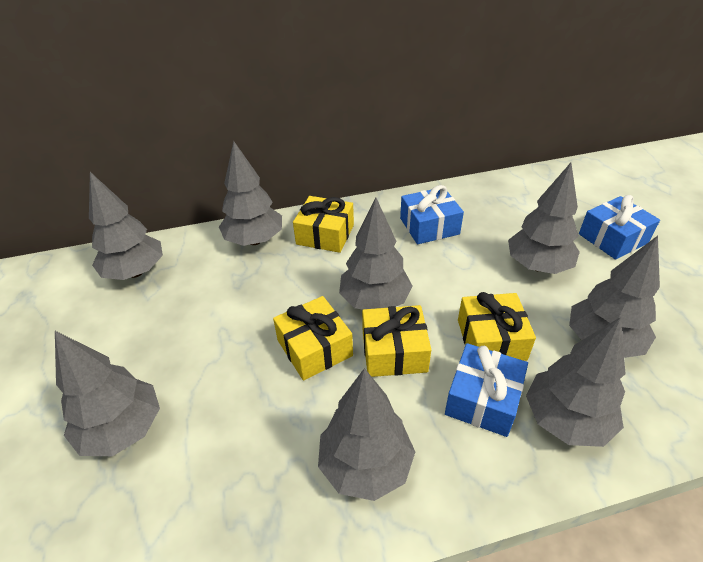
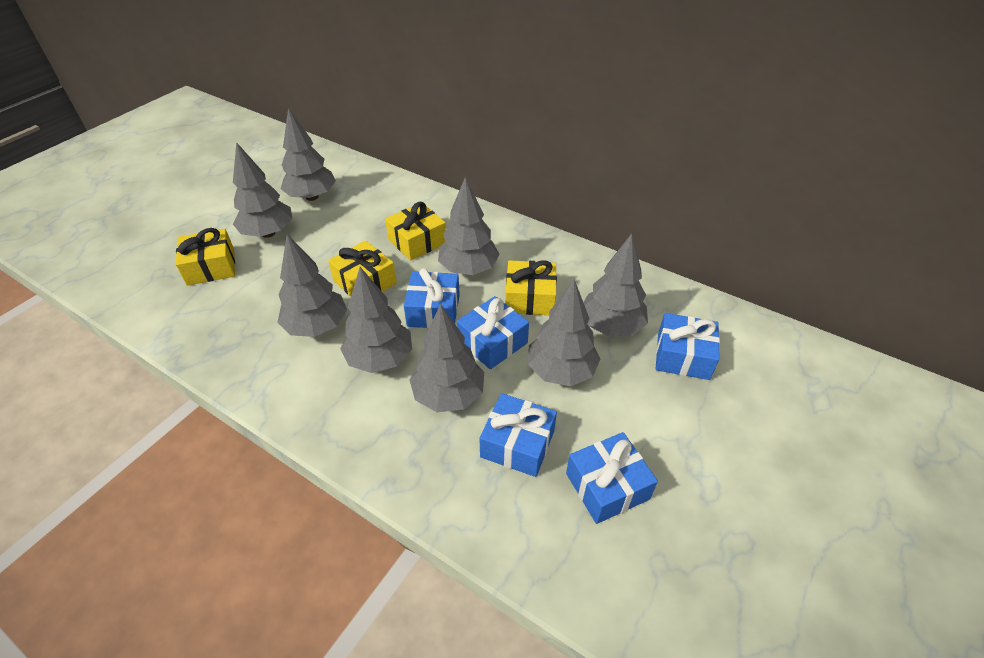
blue gift: [400,185,464,244] [445,343,528,437] [579,195,660,260] = 3 -> [404,268,460,328] [457,296,529,369] [479,393,557,477] [566,432,658,524] [656,313,720,380] = 5

